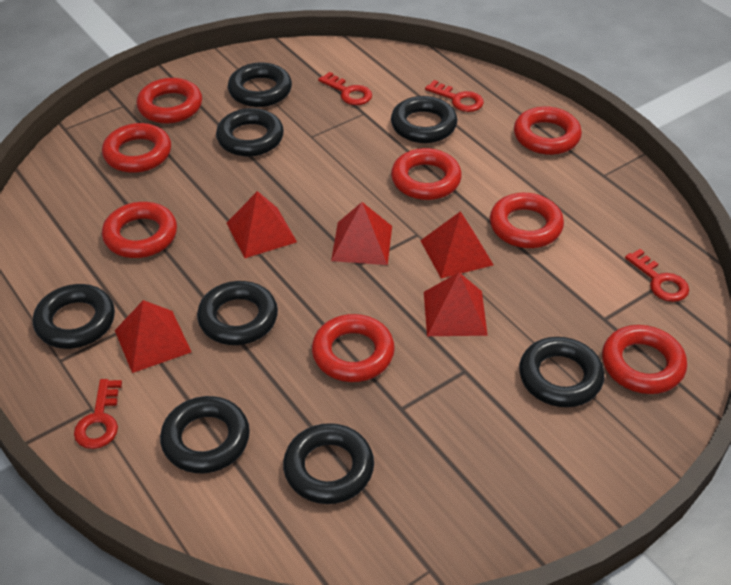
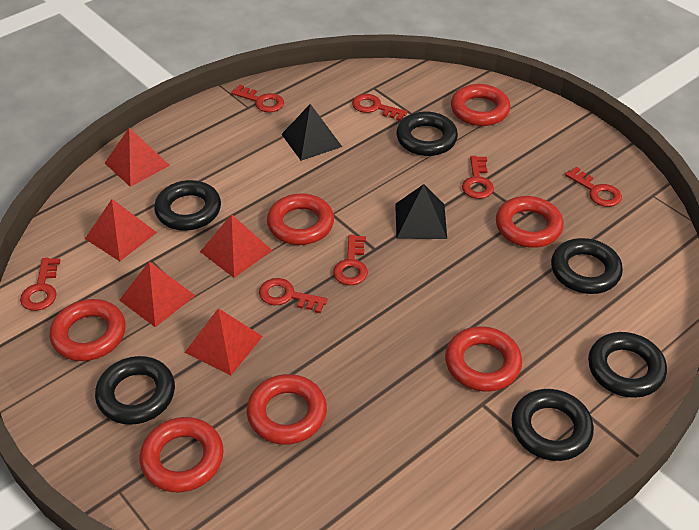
black pyramid: none = 0 -> [281,104,342,161] [395,184,447,239] = 2
black ring: [33,284,115,349] [160,396,250,473] [197,281,278,345] [216,108,284,156] [228,62,292,107] [283,423,374,504] [391,96,457,143] [519,337,605,407] = 8 -> [95,356,175,425] [154,180,221,230] [396,112,458,156] [511,389,594,461] [551,238,623,294] [588,332,667,398] = 6
red key: [74,379,122,449] [318,72,372,105] [425,80,484,112] [625,249,689,302] = 4 -> [20,258,60,311] [231,85,284,112] [259,278,328,313] [333,235,368,285] [352,94,408,121] [462,156,494,199] [565,167,622,207] = 7
red ring: [102,123,171,173] [102,202,177,258] [137,78,202,123] [312,314,395,382] [391,148,462,200] [490,193,564,248] [514,106,582,155] [602,325,687,394] = 8 -> [49,299,126,361] [140,417,224,492] [247,374,327,445] [267,194,334,245] [445,326,522,391] [451,84,510,126] [496,196,564,248] = 7

